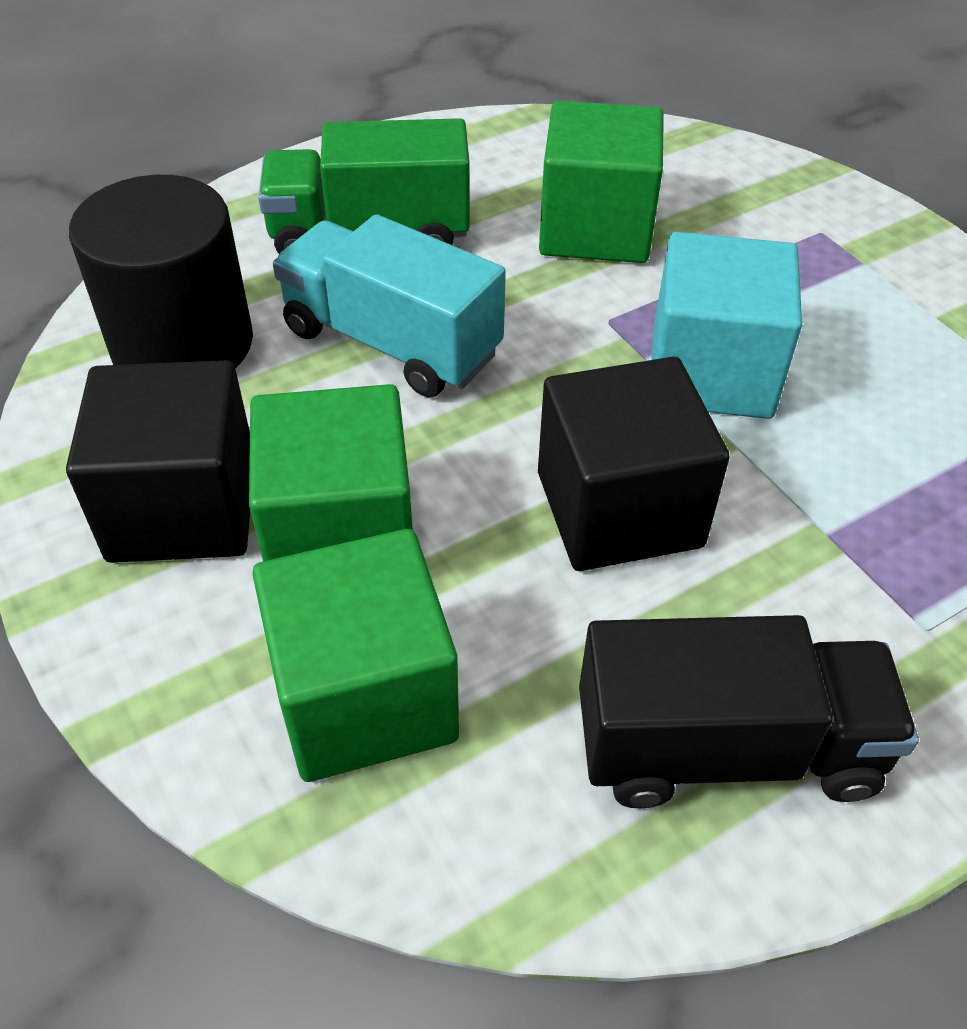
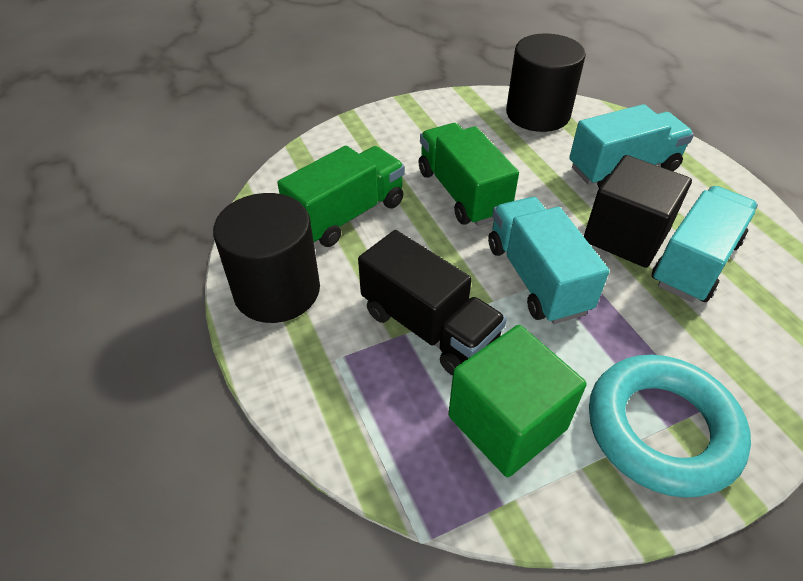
black cube: [66,360,250,563] [538,357,730,571] = 2 -> [584,155,692,268] = 1
black cylinder: [69,175,253,369] = 1 -> [213,193,320,323] [506,33,586,132] = 2
green cube: [249,384,413,561] [252,529,459,782] [539,100,664,263] = 3 -> [448,325,587,477] = 1
green truck: [258,118,470,254] = 1 -> [277,146,405,247] [418,123,519,226] = 2
turquoise cube: [651,232,802,419] = 1 -> none = 0
turquoise ring: none = 0 -> [589,355,751,498] = 1
turquoise truck: [273,214,506,397] = 1 -> [488,197,609,324] [569,104,694,188] [651,186,758,302] = 3

